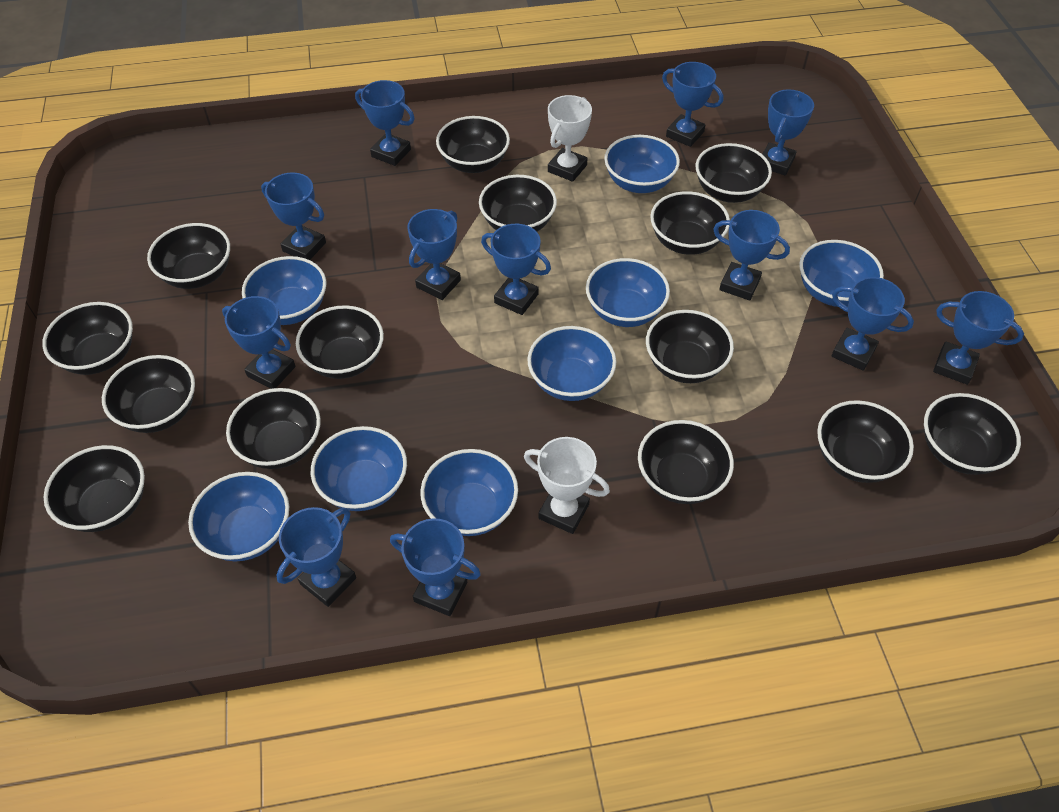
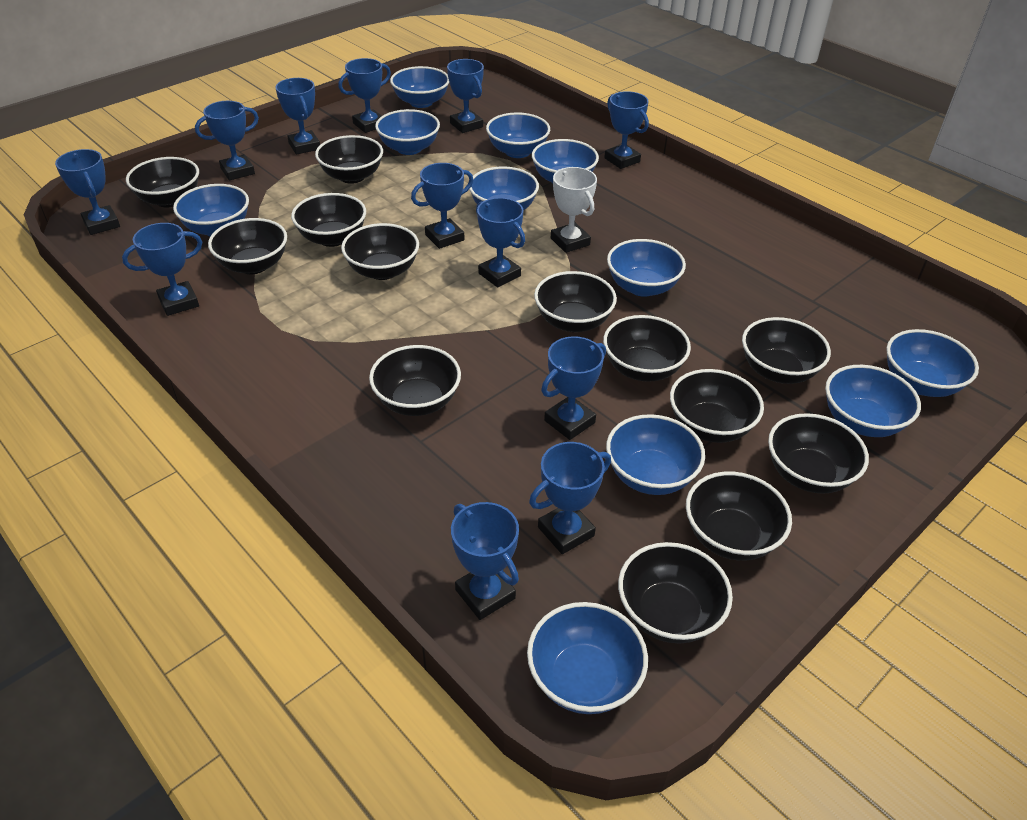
black bowl: [42,302,133,375] [44,445,145,532] [102,355,195,433] [147,223,230,289] [226,388,321,469] [296,305,384,379] [436,116,510,173] [479,175,557,232] [638,420,734,504] [646,310,734,383] [650,191,730,255] [696,143,772,203] [817,400,914,483] [924,393,1021,475] = 14 -> [126,157,199,207] [208,218,287,274] [291,193,366,247] [315,135,383,184] [341,223,419,280] [369,345,461,416] [534,271,617,332] [603,315,691,382] [618,542,733,644] [670,369,764,443] [686,472,792,561] [742,317,831,384] [768,413,869,494] = 13
blue bowl: [188,472,289,561] [242,256,326,325] [311,426,407,511] [420,449,518,536] [527,326,616,401] [586,258,670,327] [604,135,680,193] [799,240,884,307] = 8 -> [173,184,249,236] [375,109,440,155] [390,66,449,108] [469,167,539,210] [486,113,550,158] [527,602,648,714] [532,139,599,183] [606,414,705,495] [607,239,686,297] [825,365,921,437] [886,329,979,397] = 11
white trophy: [524,437,610,534] [548,95,592,182] = 2 -> [551,167,597,253] = 1

